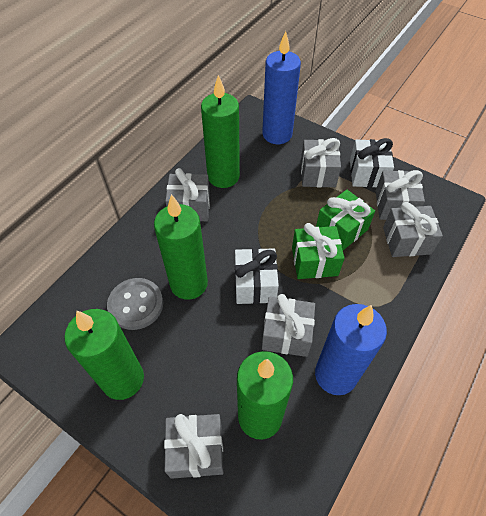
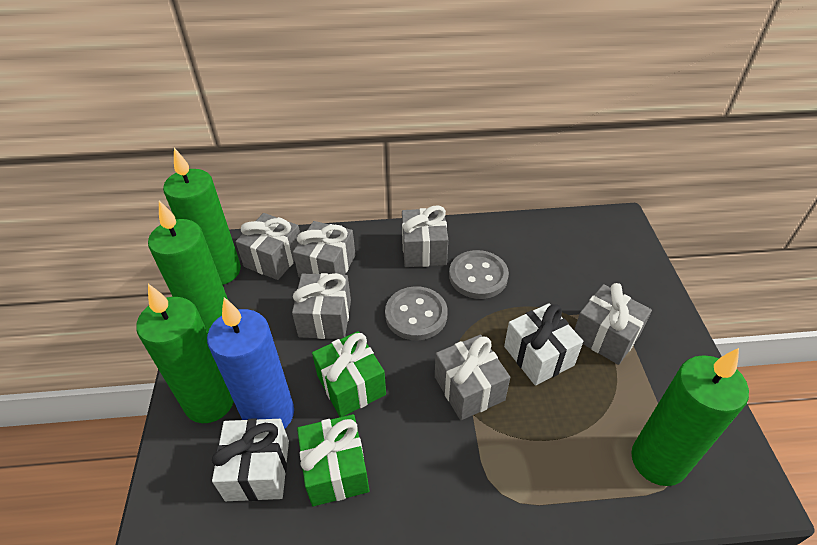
blue candle: [262,31,301,144] [315,304,387,395] = 2 -> [207,297,294,429] = 1
grey button: [107,278,163,330] = 1 -> [385,286,448,340] [449,250,509,299] = 2

